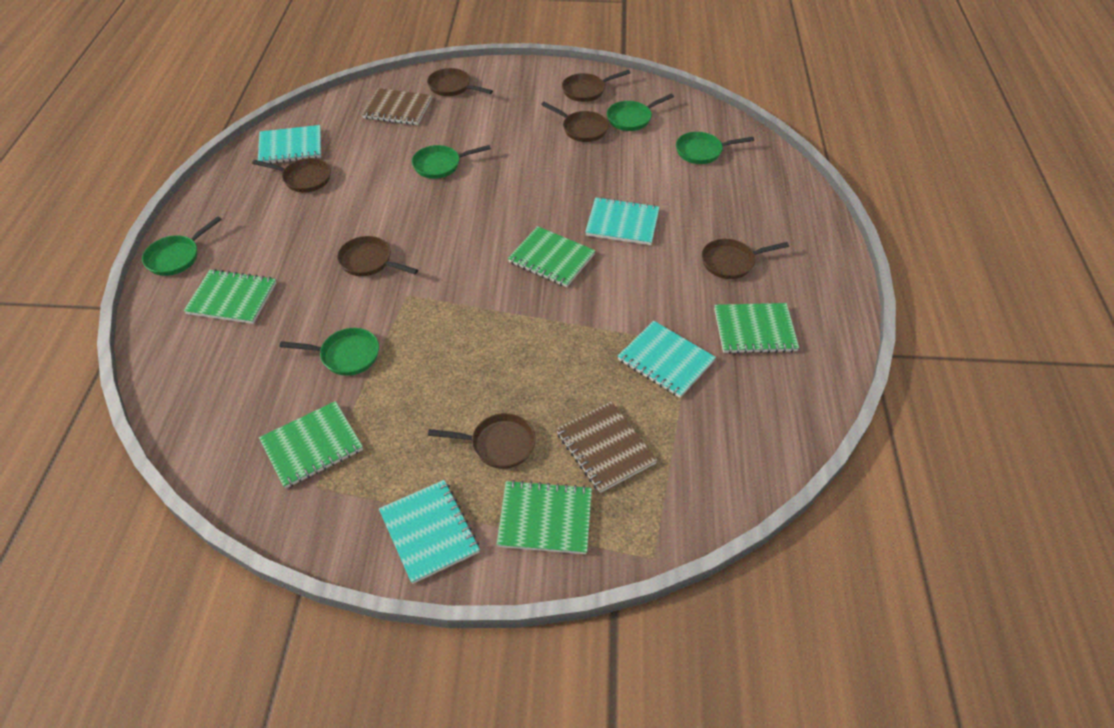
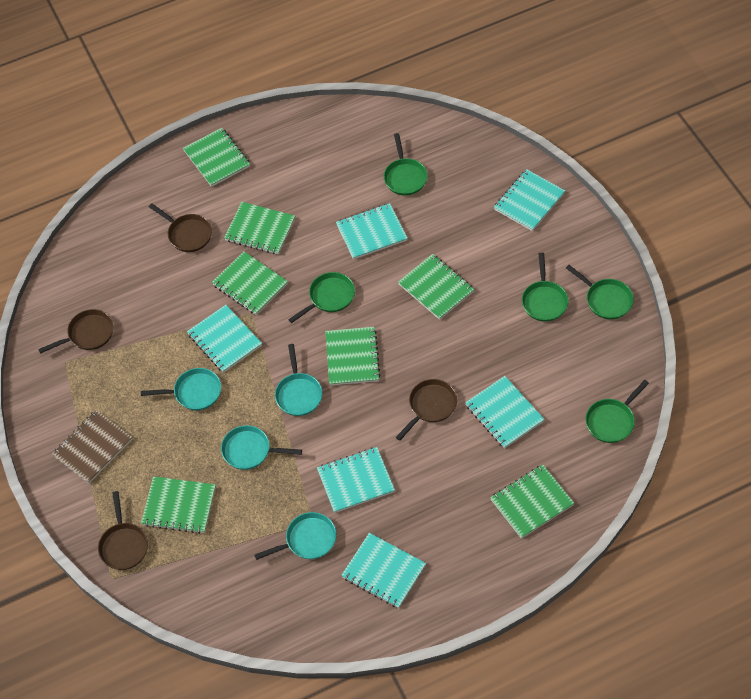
brown notebook: [362,88,432,125] [556,402,657,493] = 2 -> [52,410,132,483] = 1
brown pan: [252,158,331,192] [337,236,418,276] [427,68,493,96] [428,413,535,469] [541,102,609,142] [562,70,630,102] [702,239,789,279] = 7 -> [38,309,114,354] [98,491,148,570] [149,203,212,252] [396,379,457,441] = 4
green notebook: [184,269,276,324] [259,401,363,489] [497,480,592,554] [508,226,595,287] [714,303,799,354] = 5 -> [141,476,216,534] [183,128,250,187] [212,251,288,315] [224,202,295,255] [325,327,381,386] [398,254,474,320] [490,464,574,539] = 7
turquoise notebook: [258,125,321,164] [379,480,480,584] [585,197,660,245] [618,321,716,398] = 4 -> [187,305,262,373] [317,447,395,513] [336,203,408,260] [341,533,426,608] [465,376,545,449] [494,169,565,231] = 6
turquoise pan: none = 0 -> [141,368,221,411] [221,425,302,470] [254,512,336,560] [275,344,323,416] = 4

